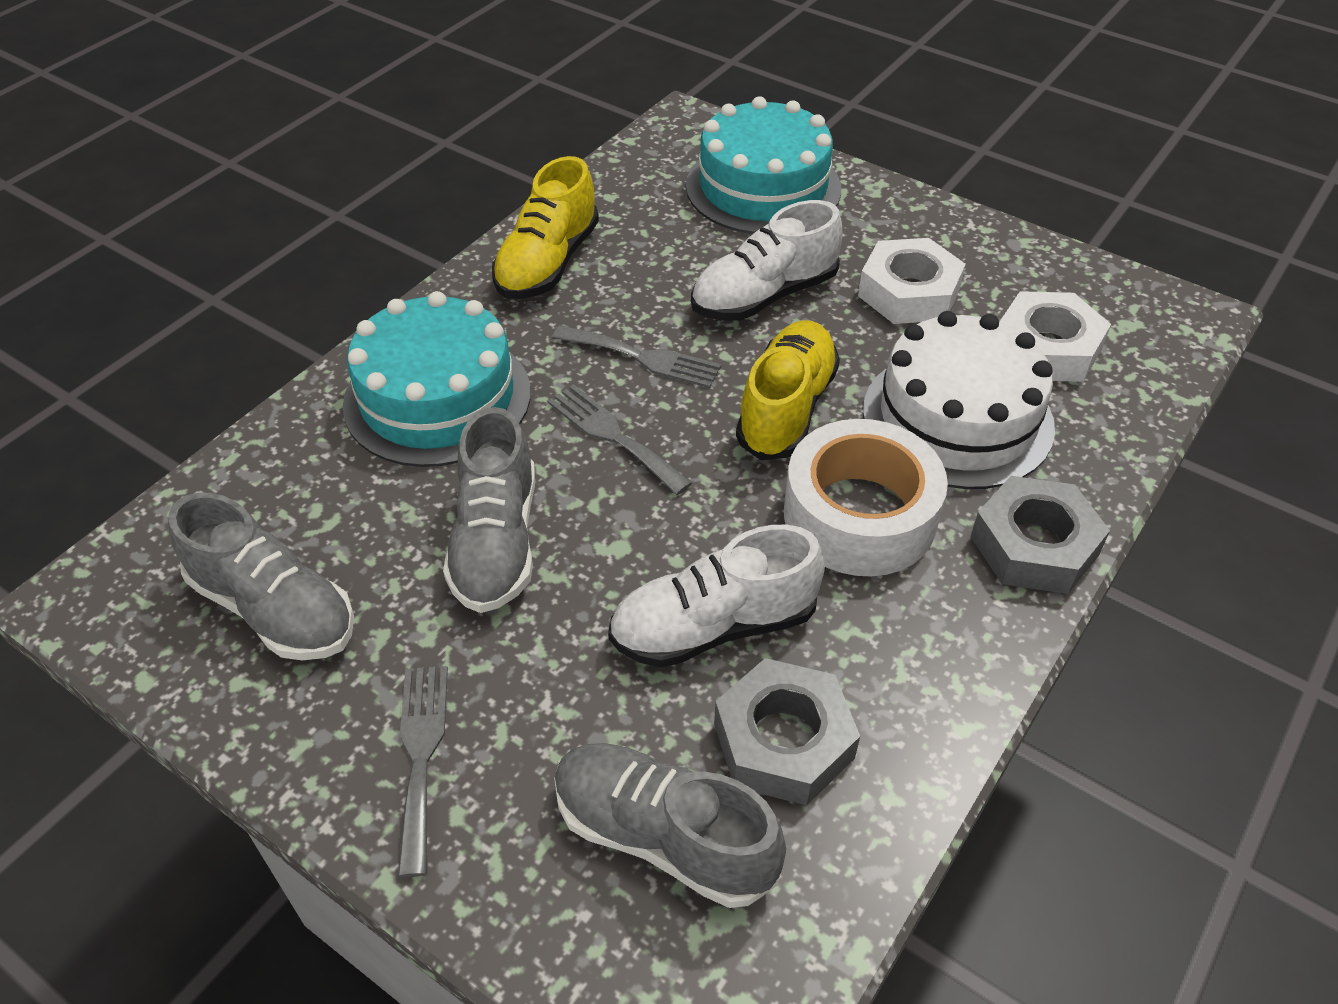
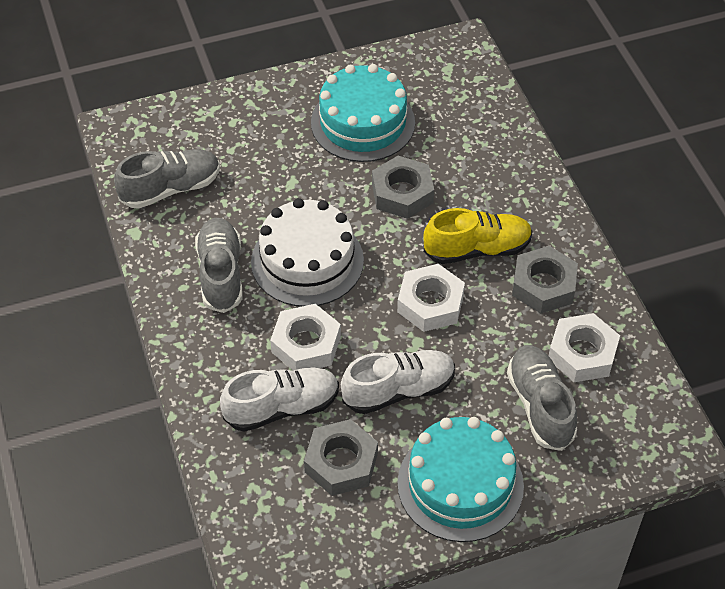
grey fork: [398,666,448,877] [548,384,692,495] [552,325,721,388] = 3 -> none = 0
grey nut: [714,658,860,805] [970,476,1110,594] = 2 -> [304,419,378,496] [372,156,434,219] [512,246,578,314] = 3
white nut: [858,238,966,324] [999,291,1111,382] = 2 -> [270,304,341,371] [397,264,465,332] [549,313,620,382] = 3
white tape: [784,419,948,576] = 1 -> none = 0
yellow shoe: [492,156,599,299] [736,320,840,460] = 2 -> [424,208,532,264] = 1

